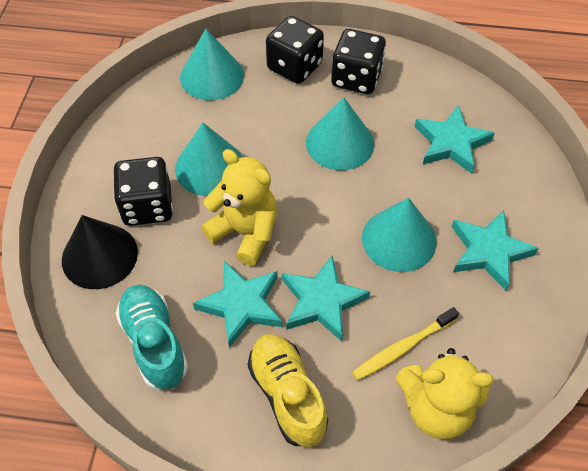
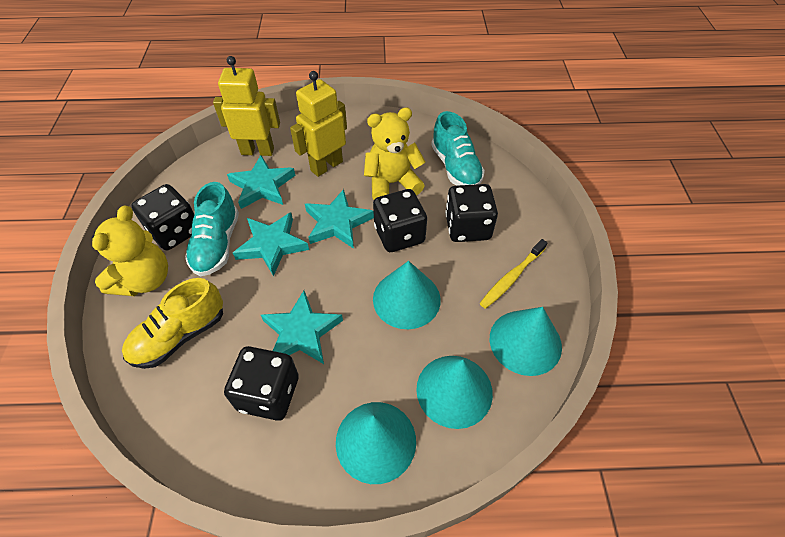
black cone: [62,215,138,289] = 1 -> none = 0
black dice: [113,157,173,226] [266,16,324,84] [331,29,386,94] = 3 -> [131,184,195,250] [224,346,299,421] [373,189,427,252] [445,184,498,242] = 4
turquoise shoe: [115,285,188,390] = 1 -> [185,182,239,276] [431,111,485,186] = 2
yellow robot: none = 0 -> [213,56,280,156] [290,71,347,177] = 2

